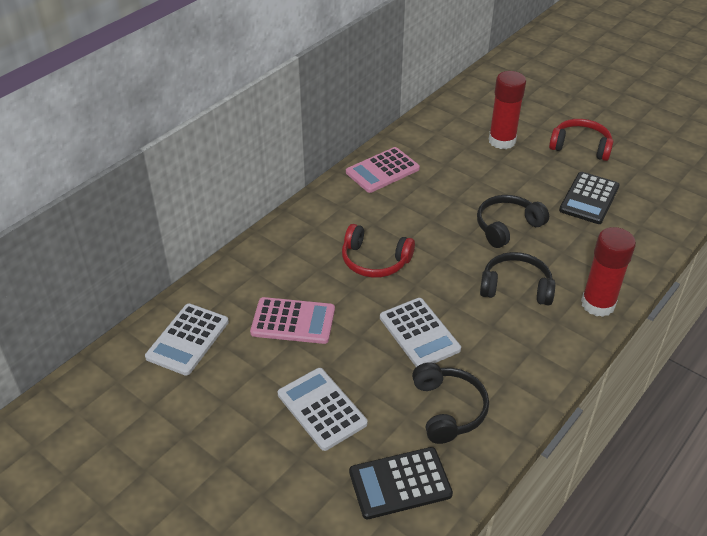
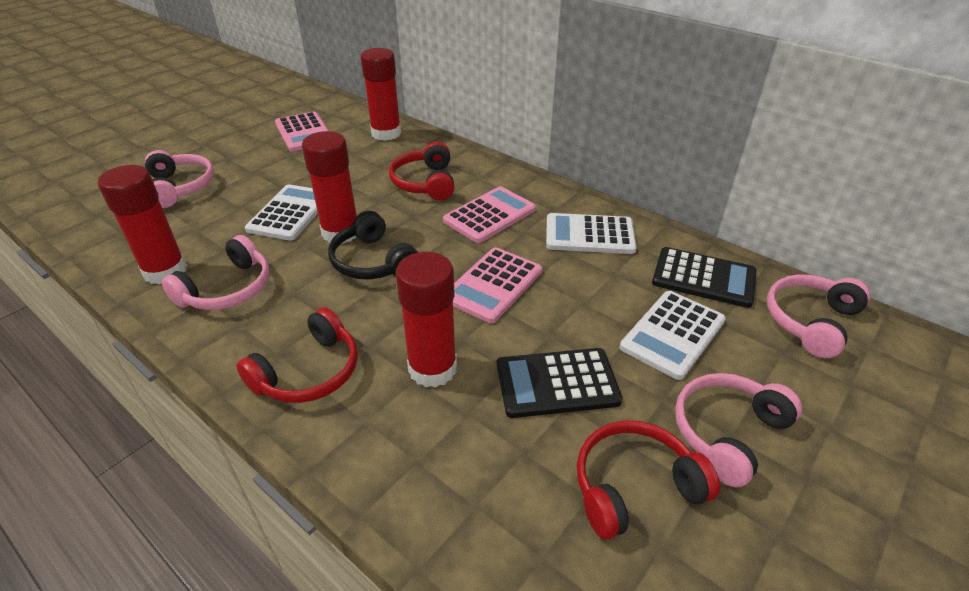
black headphones: [412,362,489,444] [477,195,549,248] [480,252,555,306] = 3 -> [328,211,418,279] = 1
pink calculator: [250,297,335,344] [346,147,420,193] = 2 -> [275,112,329,152] [443,186,536,243] [453,247,542,323] = 3
pink headphones: none = 0 -> [145,150,214,208] [162,235,269,310] [675,373,802,487] [767,274,871,358] = 4
red glue stick: [489,71,526,149] [581,227,636,317] = 2 -> [98,165,187,285] [302,131,357,244] [360,48,401,141] [396,252,457,388] = 4
red headphones: [342,224,415,278] [549,119,614,161] = 2 -> [236,307,358,403] [389,142,455,200] [577,420,720,540] = 3

